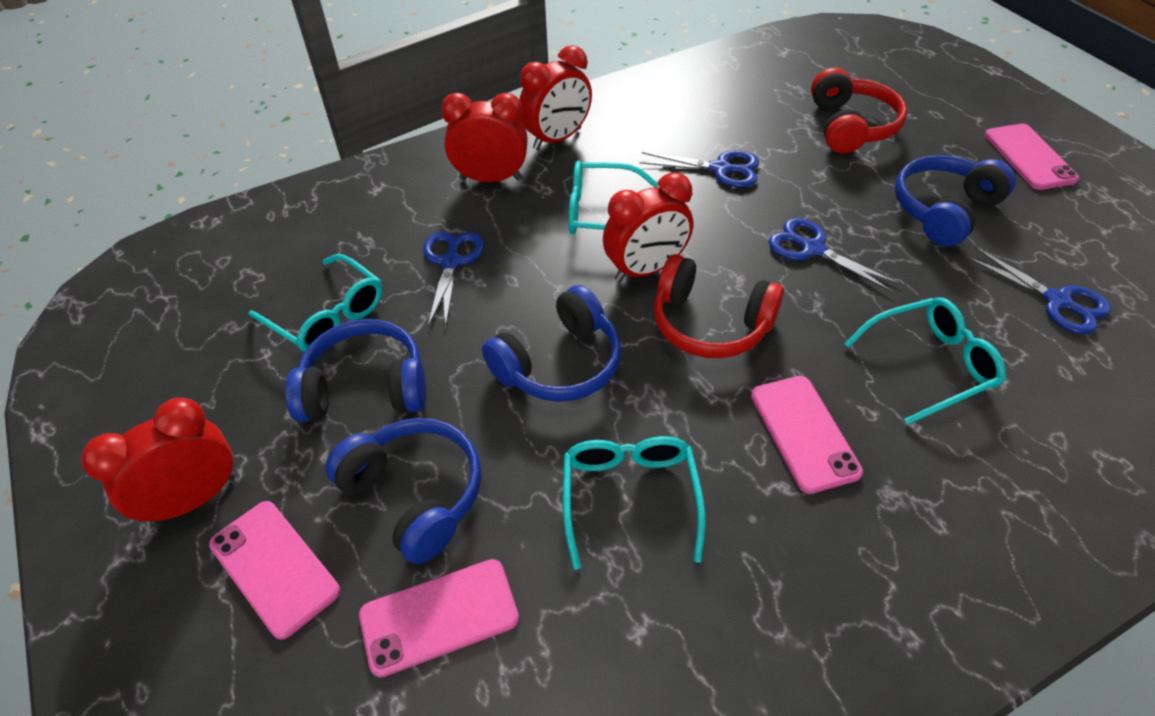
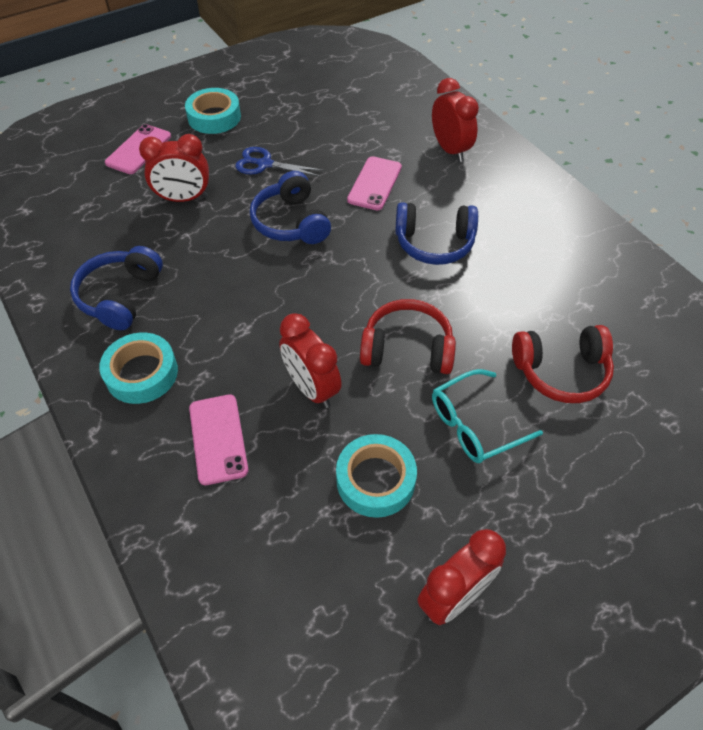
blue headphones: [285,319,426,422] [325,418,482,564] [482,285,621,402] [895,155,1016,247] = 4 -> [70,246,163,330] [250,171,331,244] [395,202,478,265] = 3
blue scissors: [423,232,484,329] [640,150,759,187] [769,218,901,293] [966,247,1111,334] = 4 -> [236,147,323,176] = 1
pink phone: [209,501,340,639] [359,559,519,678] [751,376,863,494] [985,124,1079,190] = 4 -> [105,124,171,174] [189,394,248,485] [347,156,402,210] = 3
turquoise glasses: [249,254,383,352] [563,436,706,570] [568,161,658,235] [844,297,1006,425] = 4 -> [432,369,543,463] = 1
turquoise tape: none = 0 -> [99,333,178,404] [185,88,241,134] [336,434,417,518] = 3

